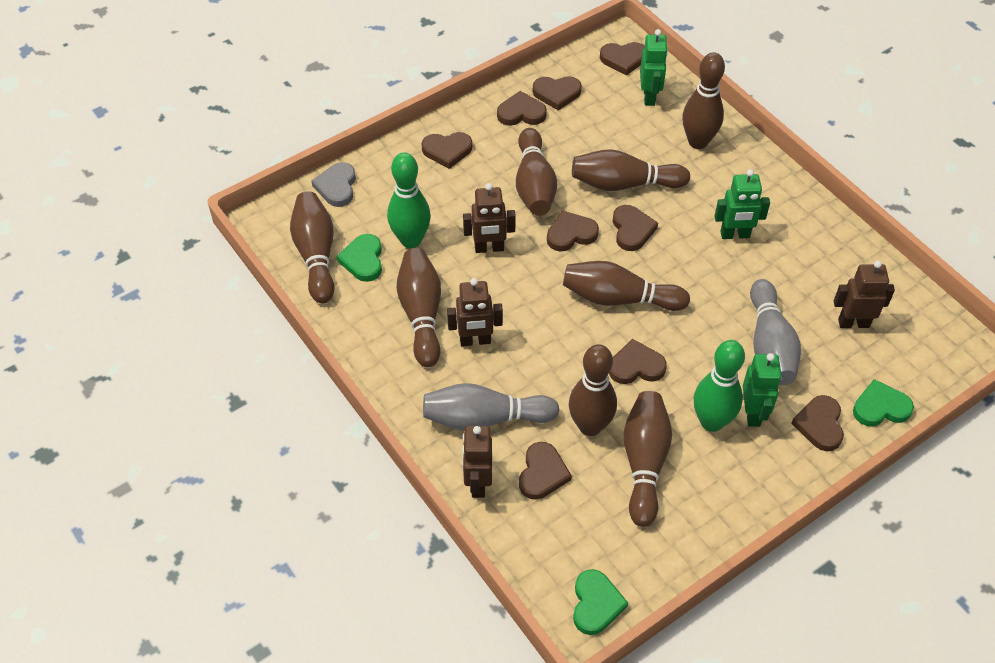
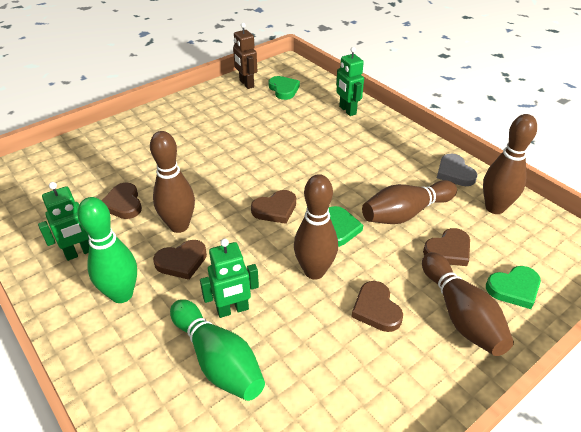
brown bowling pin: [290,191,334,303] [397,248,441,367] [516,128,557,216] [563,261,690,311] [569,344,617,436] [572,149,690,191] [624,391,672,527] [682,52,725,149] = 8 -> [150,131,195,233] [294,174,338,279] [362,180,457,224] [422,252,514,356] [483,114,537,214] = 5
brown heart: [421,132,472,169] [497,91,547,126] [519,442,572,500] [533,76,582,110] [547,211,599,252] [600,42,645,76] [609,339,667,384] [613,205,658,251] [791,395,844,451] = 9 -> [102,183,142,219] [153,240,207,280] [251,190,296,224] [351,281,403,332] [423,228,470,266] = 5
brown robot: [447,278,503,346] [462,426,492,498] [463,183,516,253] [834,261,895,328] = 4 -> [233,23,257,89] = 1
grey bowling pin: [423,383,560,431] [750,279,801,385] = 2 -> none = 0

